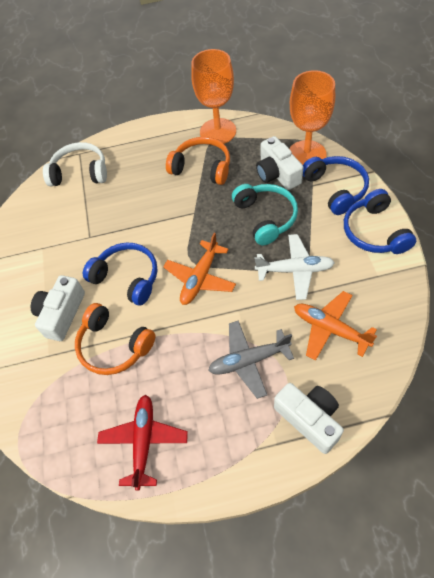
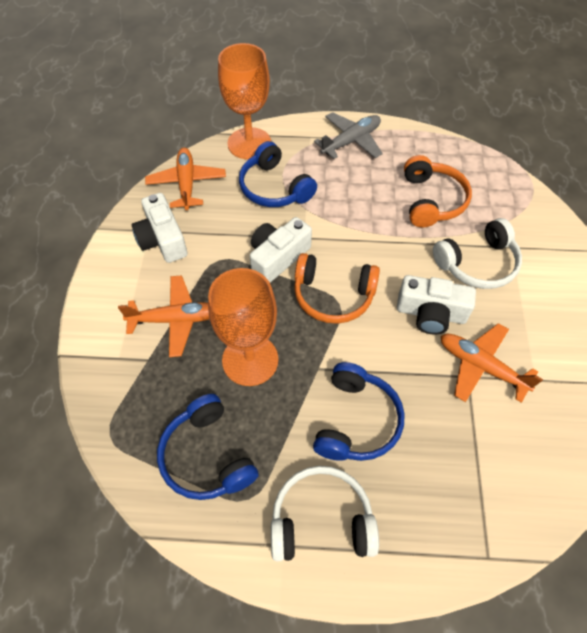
orange plane: [163,233,236,305] [294,291,377,361] = 2 -> [118,275,209,357] [145,148,226,210] [441,323,543,403] = 3
red plane: [97,395,188,490] = 1 -> none = 0
turquoise headphones: [232,184,298,245] = 1 -> none = 0
white headphones: [43,142,107,186] = 1 -> [271,466,379,561] [433,218,522,289] = 2
white plane: [254,234,335,300] = 1 -> none = 0

